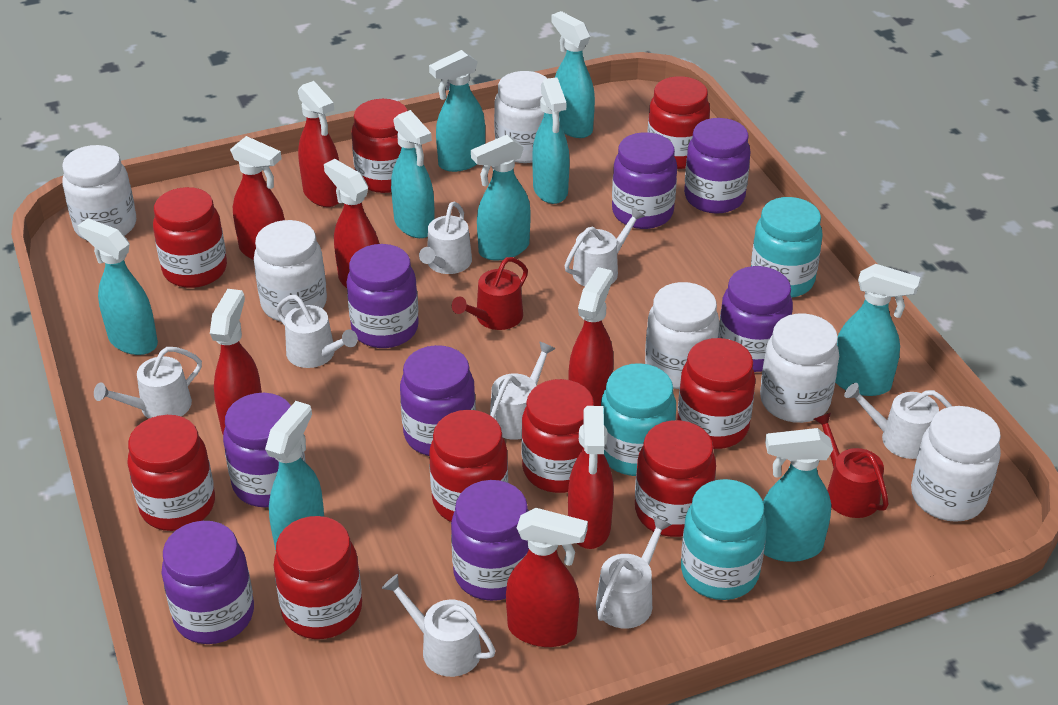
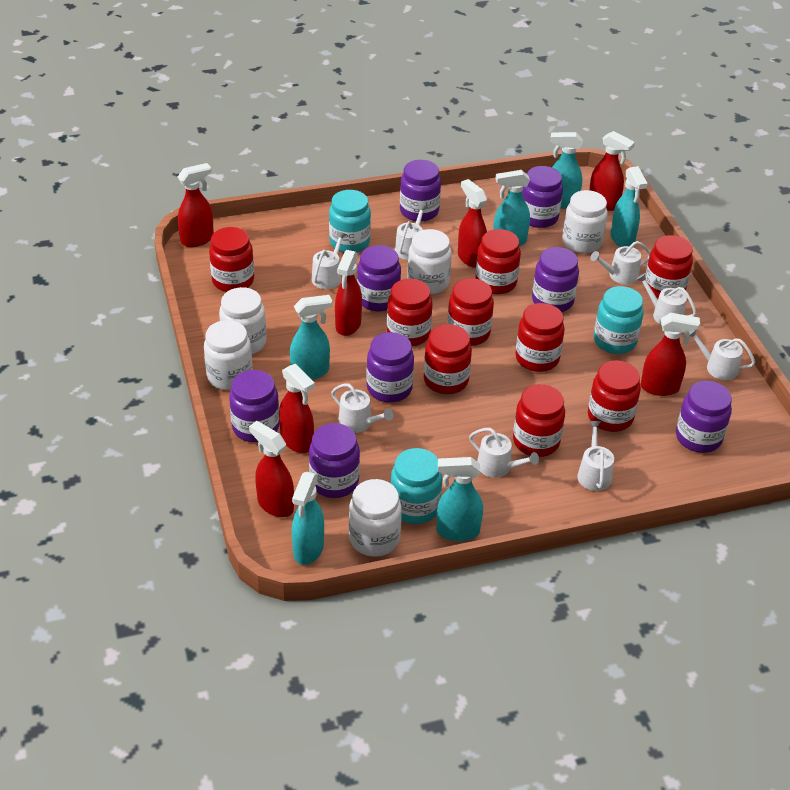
red watering can: [452,257,528,330] [814,413,889,518] = 2 -> none = 0
turquoise spray bottle: [77,218,158,355] [265,401,324,550] [391,110,434,238] [429,50,485,172] [471,135,530,261] [532,77,569,204] [551,11,595,138] [763,428,833,562] [835,264,920,396] = 9 -> [290,295,332,380] [292,472,324,565] [436,457,483,541] [493,170,530,247] [550,132,583,209] [610,166,648,247] = 6
white jar: [62,145,136,240] [254,220,327,322] [494,71,547,163] [645,282,719,389] [760,314,839,423] [911,406,1001,522] = 6 -> [204,320,253,390] [219,287,266,354] [349,479,402,557] [407,229,452,295] [562,190,608,253] = 5

